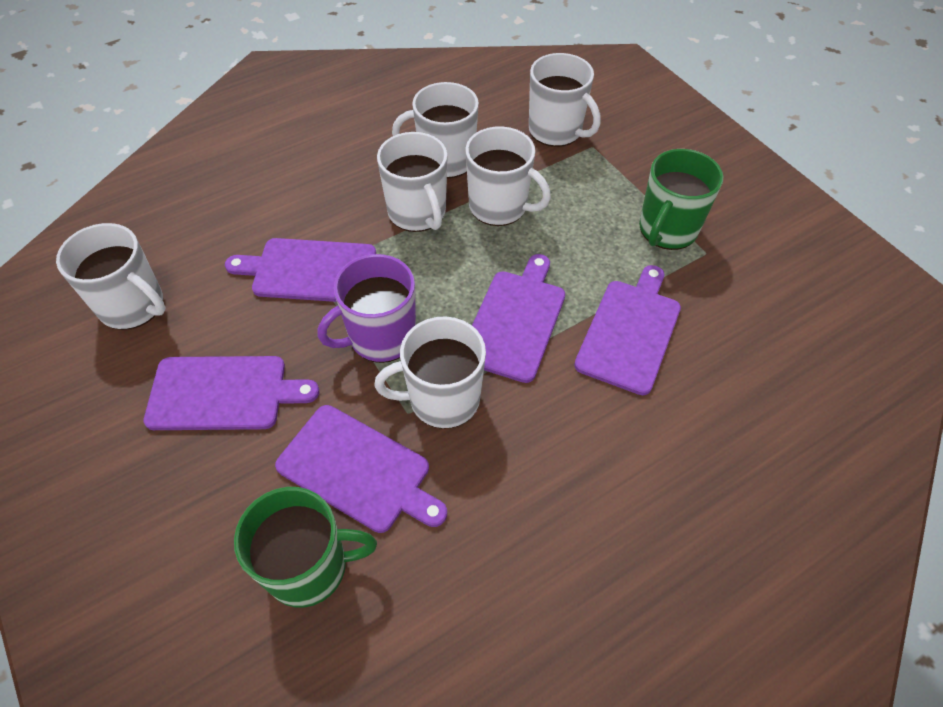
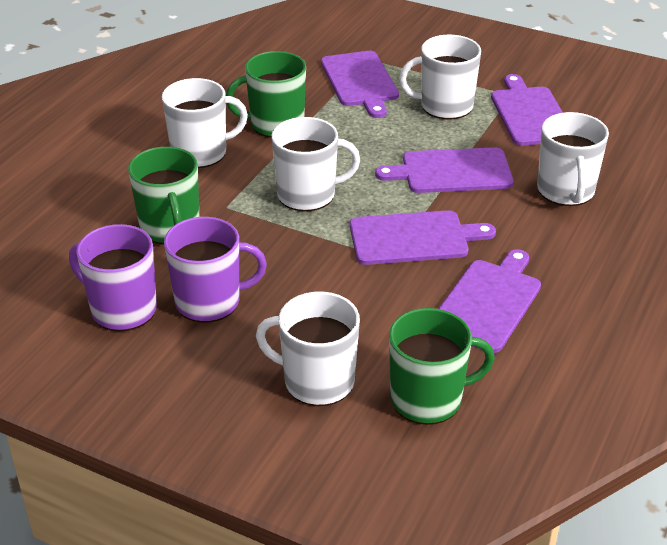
green mug: [234,487,377,608] [639,149,723,250] = 2 -> [128,147,199,244] [226,51,306,138] [389,308,495,425] = 3
purple mug: [317,254,416,363] = 1 -> [69,224,157,331] [164,217,267,323] = 2
white mug: [56,223,166,330] [374,316,486,429] [377,132,448,232] [392,82,479,178] [465,126,551,226] [529,53,600,147] = 6 -> [162,78,248,168] [256,292,360,406] [272,117,360,211] [399,35,481,120] [537,112,609,206] = 5

